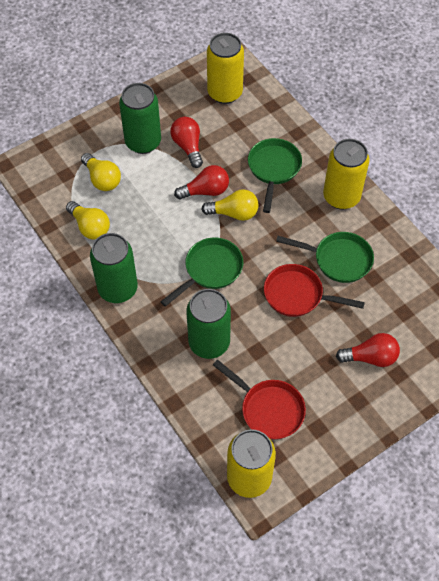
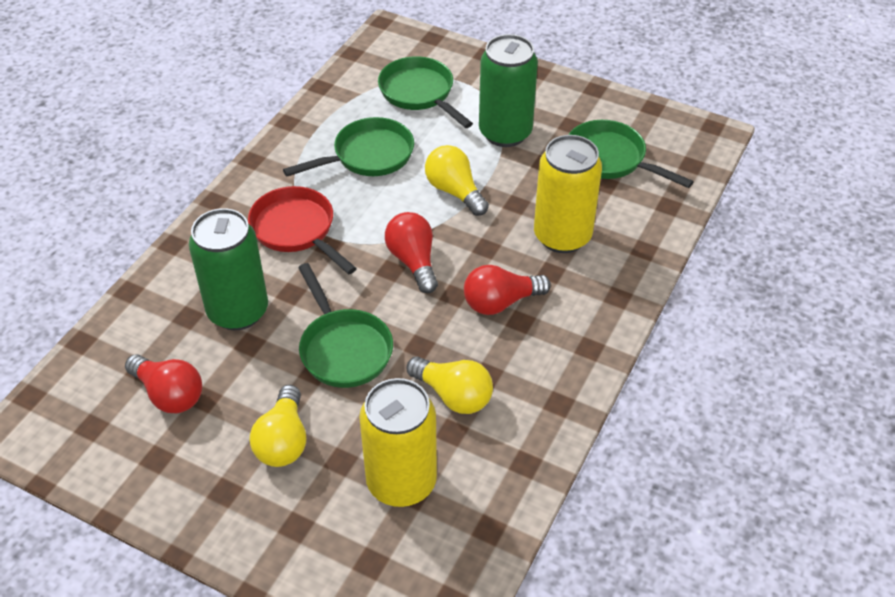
green can: [90,233,138,303] [119,83,161,154] [186,289,231,359] = 3 -> [189,208,268,330] [479,34,538,147] = 2
green pan: [161,238,243,306] [248,138,302,213] [276,232,374,283] = 3 -> [283,117,414,176] [298,263,393,388] [378,56,473,128] [569,120,694,188] = 4
red pan: [213,360,306,440] [264,264,365,317] = 2 -> [248,186,357,274] = 1
yellow can: [207,33,244,104] [227,429,276,498] [323,139,370,209] = 3 -> [359,378,437,507] [534,135,602,253] = 2

